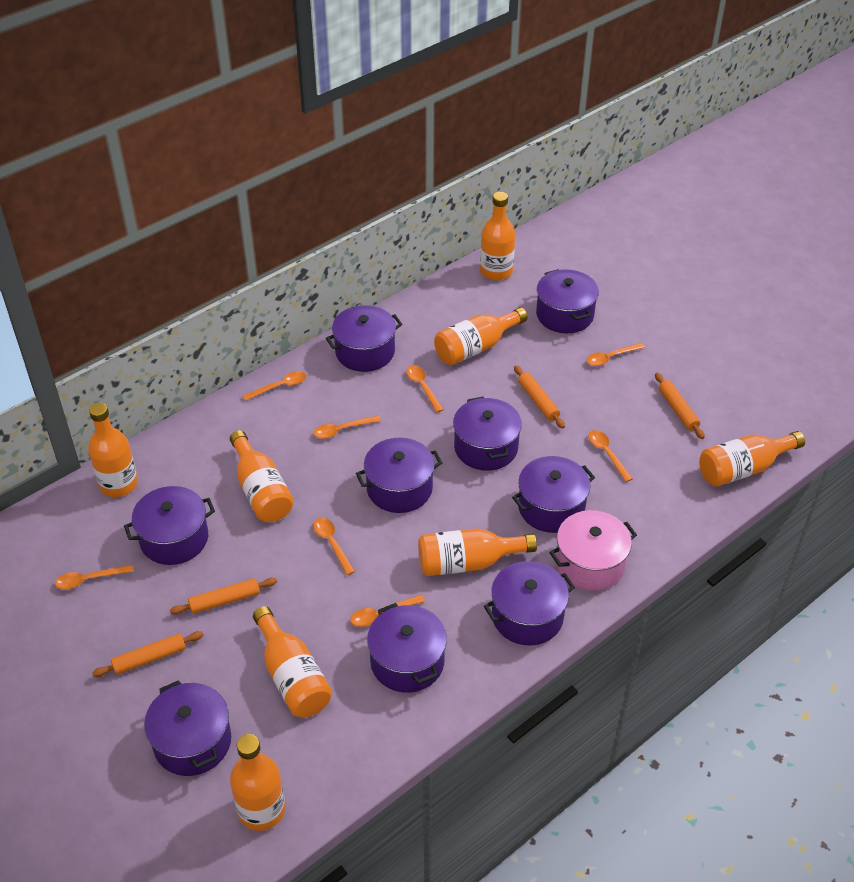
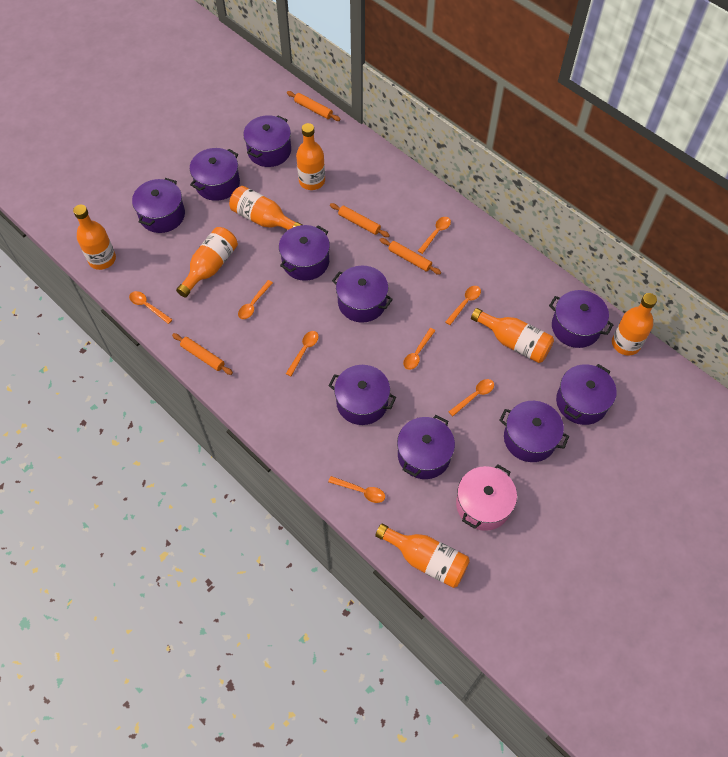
orange bottle: [88,403,138,497] [230,430,294,522] [230,734,285,831] [253,606,332,717] [418,528,537,576] [434,307,528,365] [480,192,515,281] [699,431,805,487] = 8 -> [73,205,116,270] [176,227,238,297] [229,186,302,230] [296,123,325,190] [375,523,470,588] [471,308,554,363] [612,293,657,356] = 7
purple pot: [124,486,215,565] [144,680,231,776] [326,305,402,372] [356,438,442,513] [367,603,447,693] [453,397,522,471] [484,561,575,646] [512,456,595,533] [536,269,599,333] = 9 -> [132,178,185,233] [190,148,240,201] [243,115,291,167] [279,225,330,281] [329,365,396,425] [332,266,393,323] [397,415,455,479] [499,401,569,462] [549,290,614,348] [556,364,617,425] = 10

